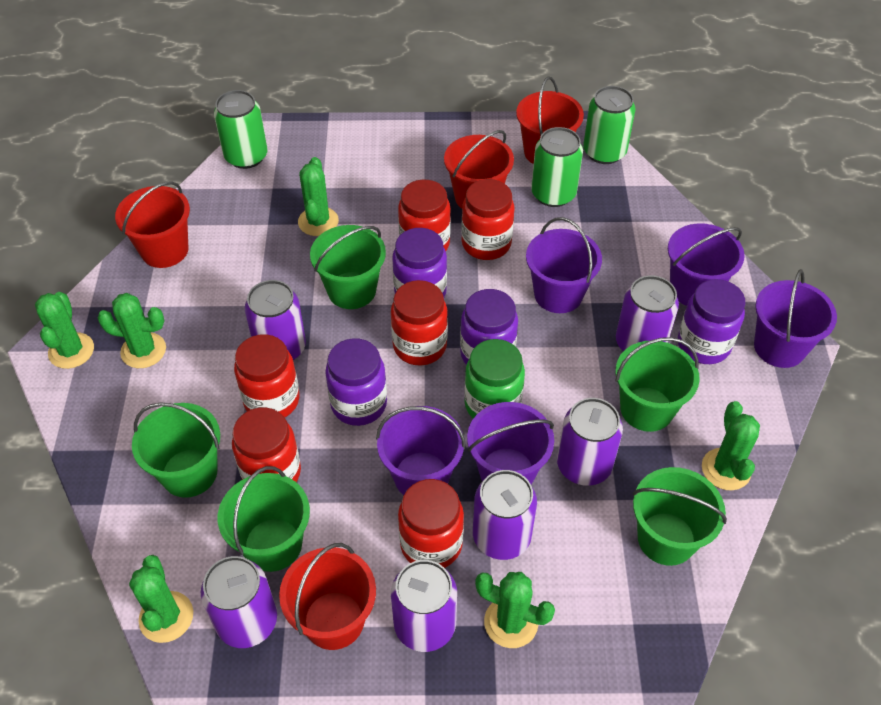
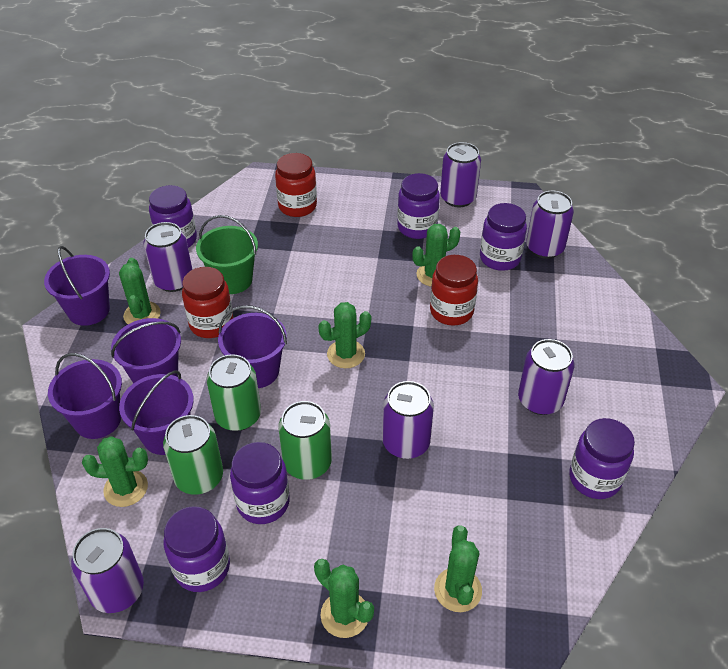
green bucket: [132,403,220,498] [218,466,310,572] [310,225,386,309] [615,337,700,432] [632,467,727,566] = 5 -> [196,215,258,294] = 1
green jar: [464,339,525,419] = 1 -> none = 0
purple jar: [325,338,387,426] [392,228,447,297] [460,289,518,365] [678,279,746,364] = 4 -> [149,185,197,248] [164,506,230,592] [230,442,290,524] [397,173,440,239] [480,203,527,271] [569,418,635,499] = 6
red bucket: [115,181,190,268] [279,543,376,650] [444,130,514,209] [516,77,584,164] = 4 -> none = 0
red jar: [232,408,301,482] [234,334,300,417] [391,280,448,365] [398,179,451,251] [398,479,464,568] [461,179,514,260] = 6 -> [182,267,233,338] [275,153,317,217] [430,255,478,325] = 3

